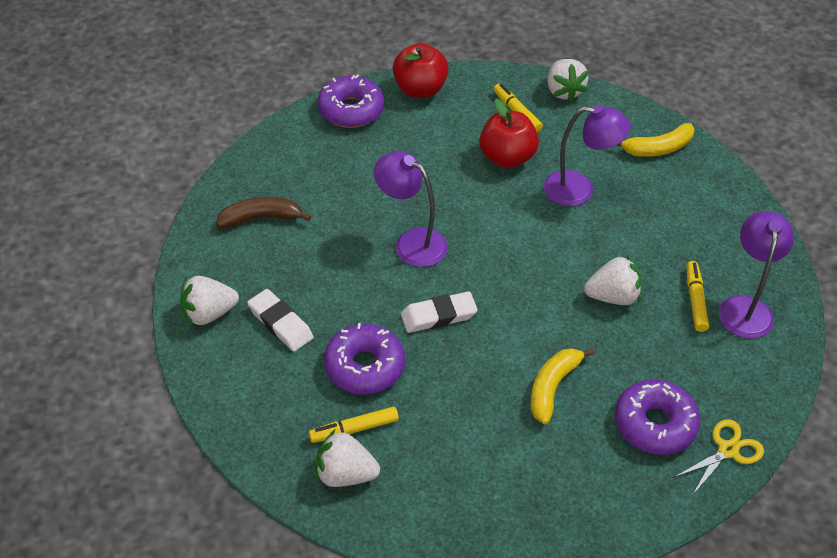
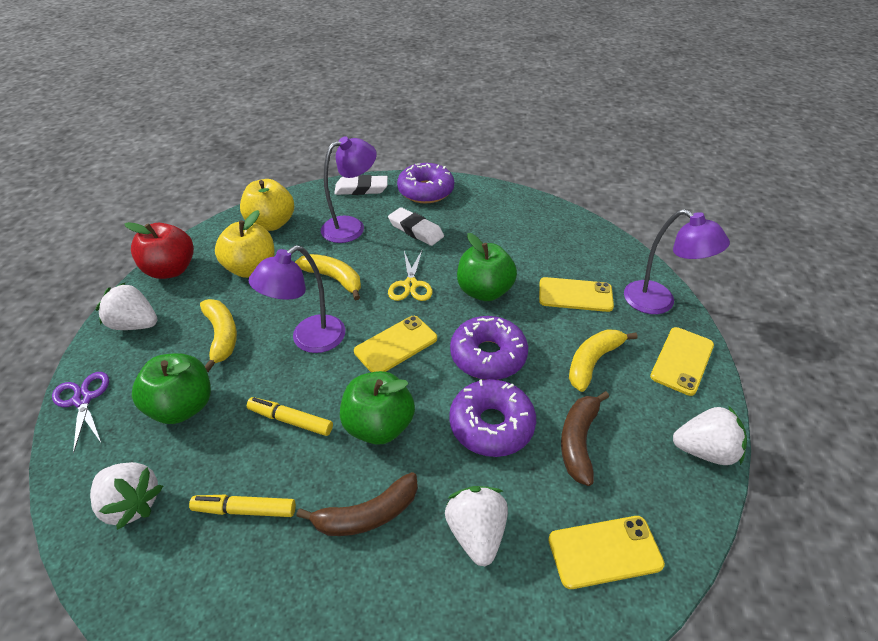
brown banana: [216,197,312,228] = 1 -> [296,472,418,536] [561,391,609,486] = 2
green apple: none = 0 -> [132,353,211,424] [340,371,415,445] [457,233,517,301] = 3
purple scissors: none = 0 -> [52,372,109,454] = 1
red apple: [393,43,449,98] [479,99,539,168] = 2 -> [124,222,194,279] = 1
yellow apple: none = 0 -> [215,210,275,278] [240,179,294,231] = 2
yellow banana: [531,348,595,424] [616,123,695,157] = 2 -> [200,299,237,372] [295,254,361,300] [569,329,638,392] = 3
yellow marker: [309,407,399,443] [493,84,543,132] [686,261,709,332] = 3 -> [189,495,296,517] [247,397,333,436] = 2
yellow phone: none = 0 -> [354,316,437,372] [539,277,614,312] [548,516,665,589] [650,327,714,396] = 4

